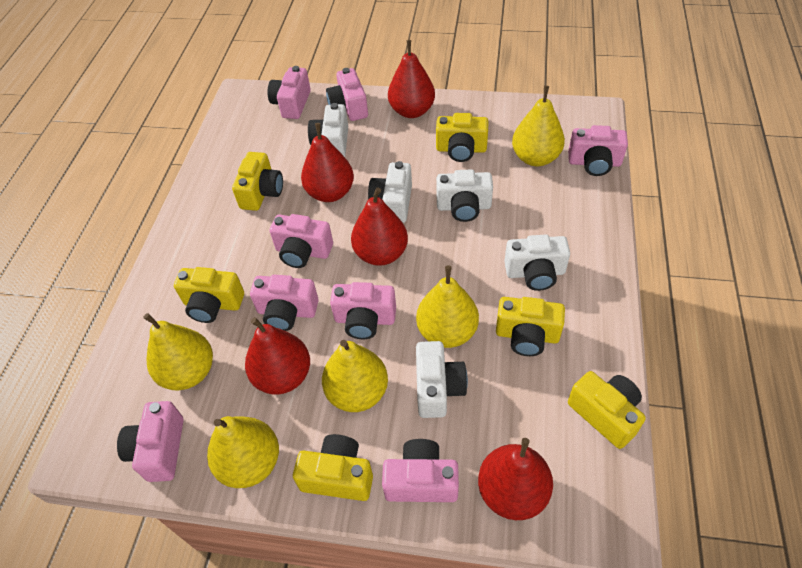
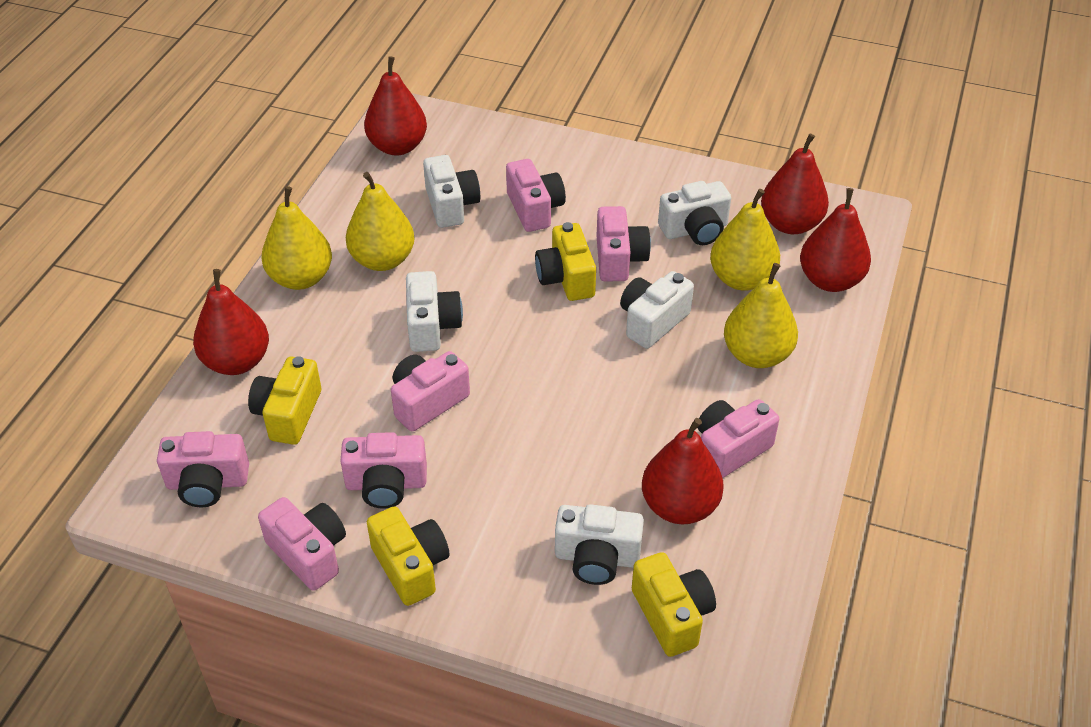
pink camera: [117,401,184,482] [250,275,319,331] [267,66,311,119] [270,214,333,268] [326,68,368,121] [330,282,396,339] [382,439,459,502] [568,125,628,176] = 8 -> [157,431,249,507] [258,497,346,591] [340,432,427,509] [391,351,470,432] [506,159,566,232] [597,206,651,282] [698,399,779,478] = 7
yellow camera: [174,267,244,323] [232,152,283,211] [293,434,373,501] [436,113,489,162] [496,297,565,356] [568,371,646,449] = 6 -> [248,356,321,445] [367,506,449,606] [535,222,596,301] [632,552,716,657] = 4
yellow pear: [143,313,213,390] [207,416,279,488] [322,340,388,412] [416,265,479,348] [512,86,565,166] = 5 -> [261,186,332,290] [346,172,415,271] [710,189,780,291] [724,263,798,368] = 4

